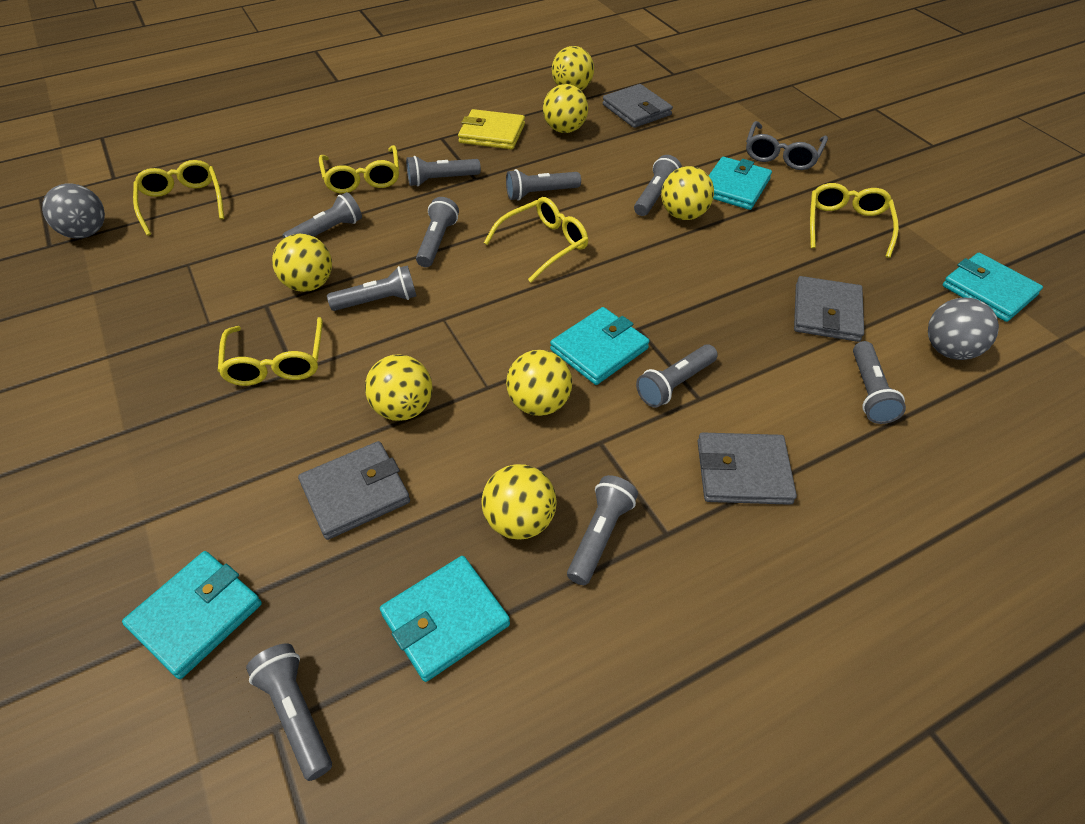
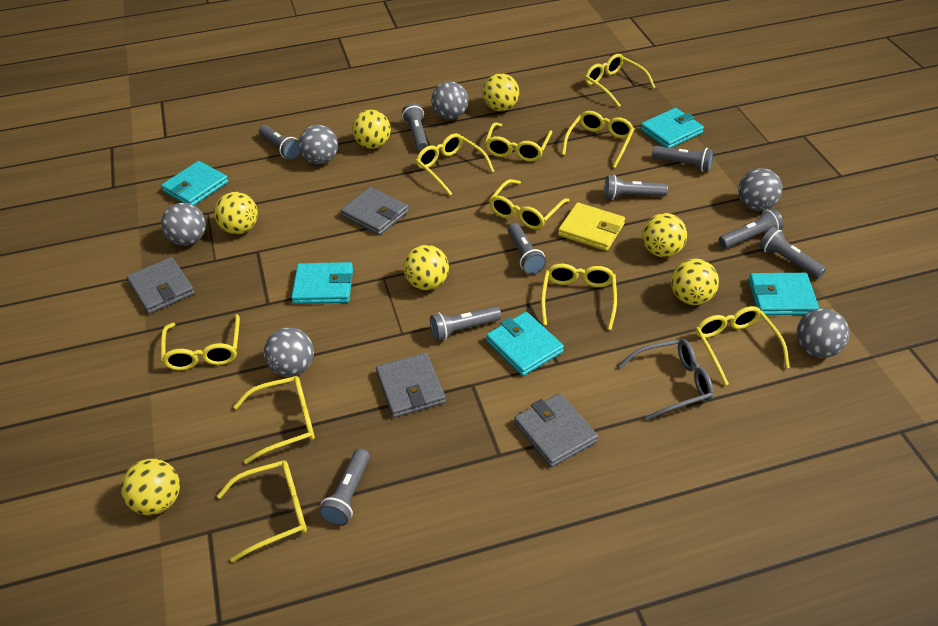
grey ball: [42,183,105,238] [928,298,999,360] = 2 -> [161,203,206,246] [264,327,314,377] [299,125,338,164] [431,81,468,120] [738,168,782,211] [796,308,849,358] = 6
grey flashlight: [246,643,332,781] [283,192,362,238] [327,265,416,311] [406,156,481,186] [416,197,459,267] [506,169,581,200] [567,475,638,585] [634,155,682,216] [636,344,718,408] [853,341,906,424] = 10 -> [259,125,301,160] [319,449,370,526] [402,103,428,151] [430,306,501,341] [508,223,546,275] [604,175,668,200] [652,146,714,172] [719,208,783,249] [759,227,826,279] = 9
yellow glasses: [133,160,224,236] [218,317,323,386] [319,145,399,193] [484,197,588,283] [810,183,899,258] = 5 -> [161,314,240,370] [217,460,307,562] [233,376,315,464] [416,133,495,196] [485,122,552,162] [489,179,569,230] [541,264,617,330] [562,111,634,168] [585,54,655,107] [696,306,790,385] = 10

